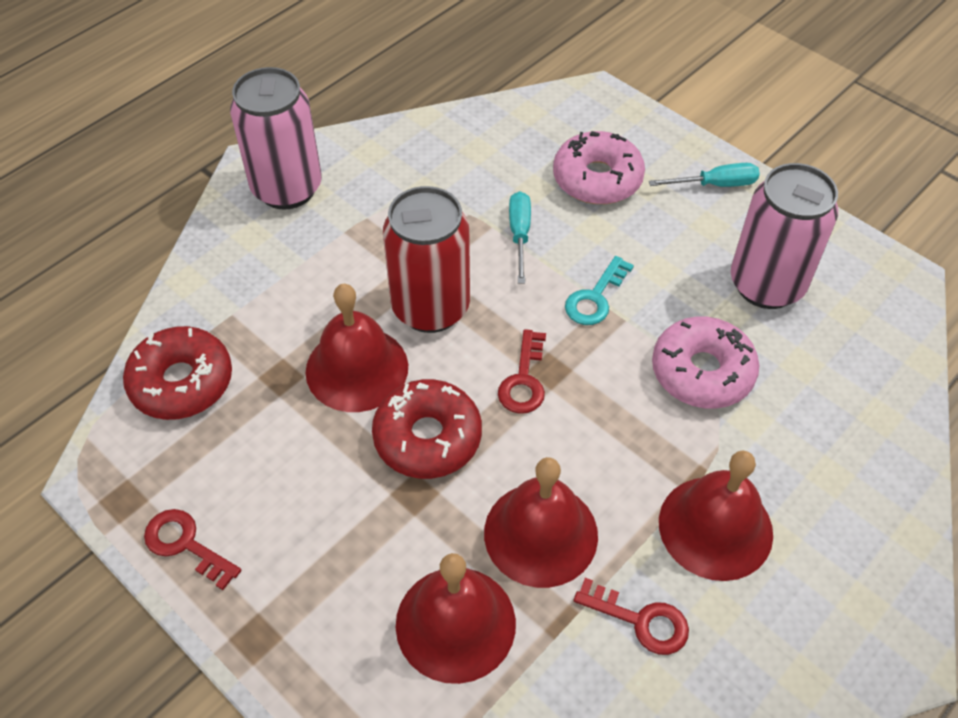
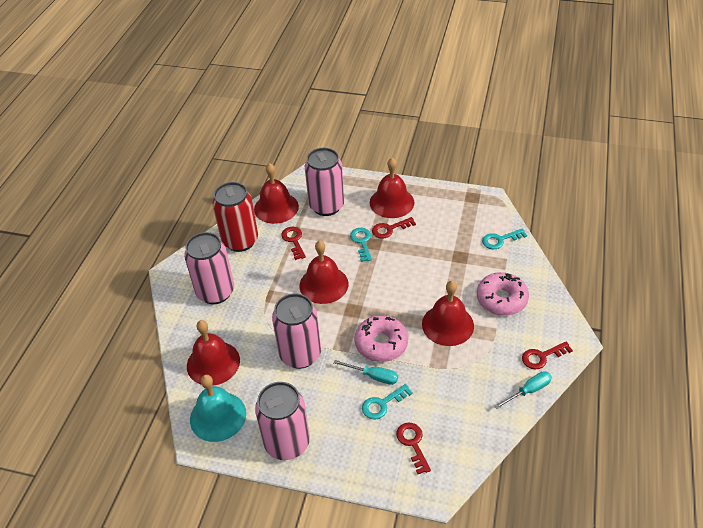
pink can: [230,67,322,210] [731,163,838,309] = 2 -> [184,232,234,304] [255,382,310,460] [272,293,321,369] [305,148,344,216] = 4
red bell: [305,284,408,412] [396,553,516,684] [484,457,598,588] [659,450,773,581] = 4 -> [187,320,240,386] [254,163,299,224] [299,240,349,304] [370,158,414,218] [422,281,474,346] = 5
red donut: [123,326,232,420] [372,379,482,479] = 2 -> none = 0
red key: [144,509,241,590] [498,329,546,414] [574,578,689,655] = 3 -> [281,227,306,260] [372,217,416,239] [396,422,431,474] [522,342,573,370] = 4
turquoise bell: none = 0 -> [190,375,246,442] = 1
turquoise key: [565,256,634,325] = 1 -> [350,228,372,262] [362,384,413,419] [482,228,527,249] = 3

